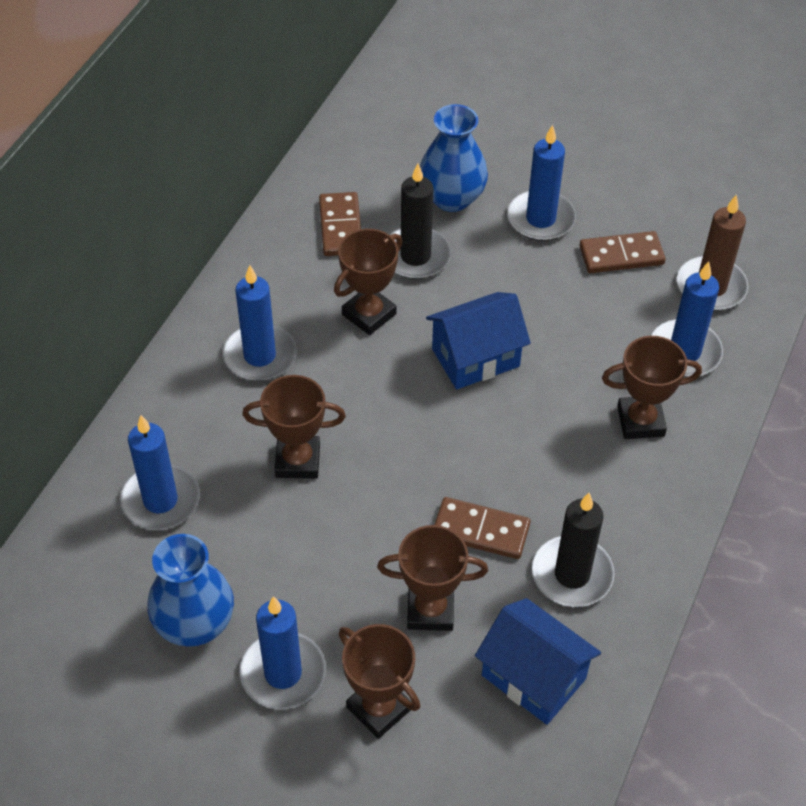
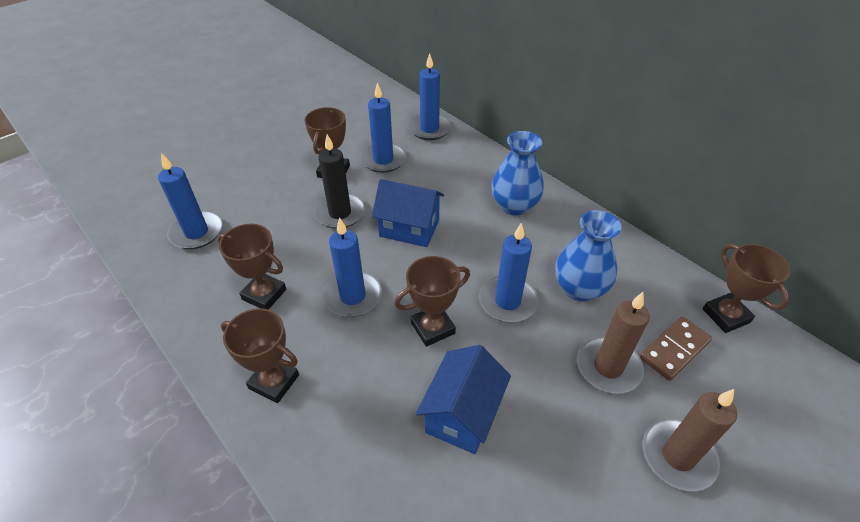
black candle: [390,164,451,279] [532,493,614,607] = 2 -> [314,134,365,229] = 1
brown candle: [677,194,748,311] = 1 -> [577,292,650,394] [643,389,737,491] = 2
brown domino: [319,192,361,256] [434,497,530,559] [579,231,666,273] = 3 -> [640,317,712,381] = 1

